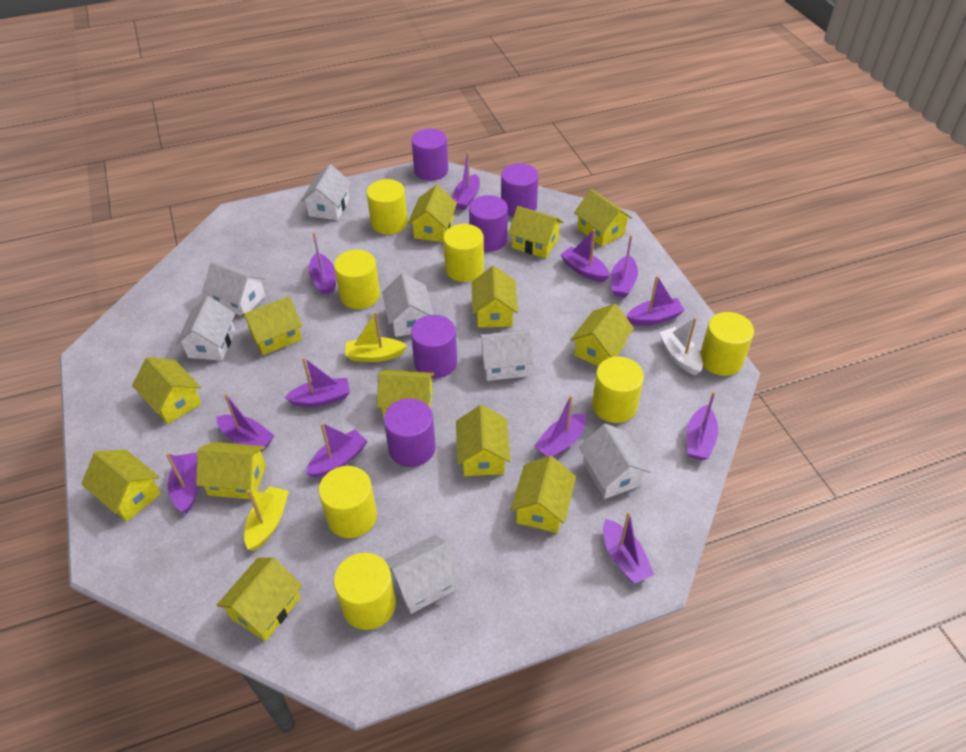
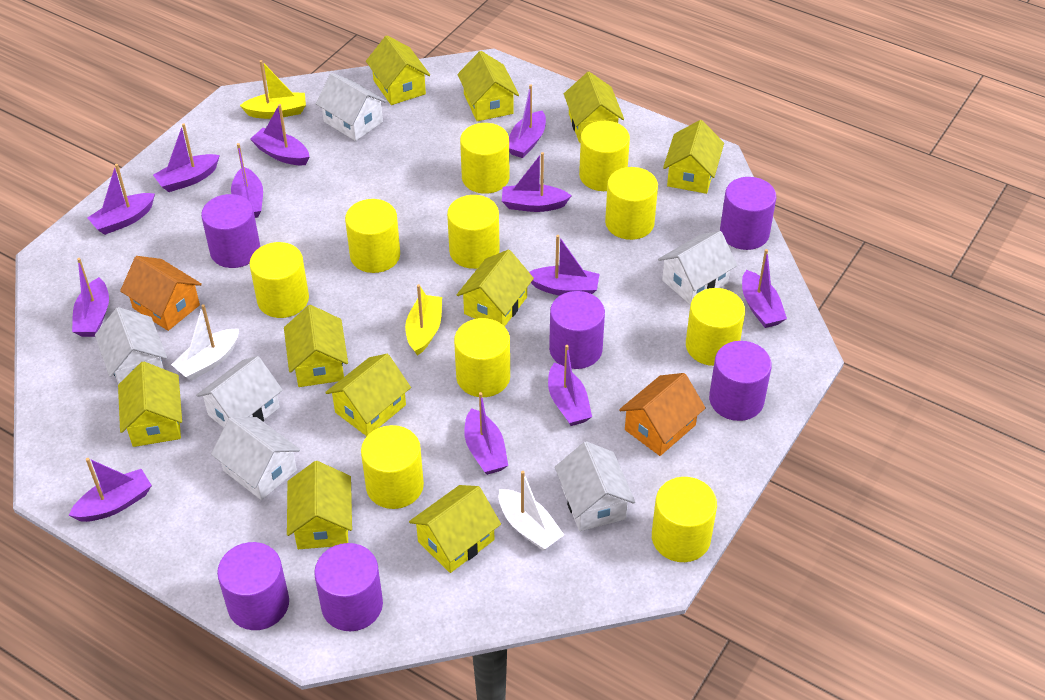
orange house: none = 0 -> [120,256,202,331] [619,373,706,456] = 2
purple cylinder: [384,398,436,467] [411,129,449,181] [411,315,457,378] [469,195,508,252] [501,163,539,217] = 5 -> [201,194,260,268] [217,542,289,630] [314,543,383,631] [549,291,605,369] [709,341,772,421] [720,177,776,250] = 6
white boat: [659,317,703,375] = 1 -> [171,304,239,381] [499,471,564,550] = 2
white house: [176,296,235,361] [202,262,266,317] [301,164,351,220] [382,273,433,337] [384,535,462,614] [478,330,534,381] [579,424,651,499] = 7 -> [95,307,167,384] [196,356,283,428] [211,417,300,500] [315,73,387,141] [555,441,635,531] [658,231,737,304] = 6
yellow cylinder: [319,466,377,538] [334,250,380,309] [334,553,396,630] [367,179,408,235] [443,224,484,282] [592,357,644,423] [700,312,754,376] = 7 -> [249,242,309,318] [345,199,400,273] [361,425,424,509] [447,195,500,269] [454,318,510,397] [460,123,509,194] [579,121,630,191] [605,167,658,240] [652,477,717,562] [686,288,745,366] = 10
yellow house: [81,449,161,522] [132,357,201,424] [196,442,266,499] [216,557,302,641] [242,296,302,355] [377,370,435,419] [408,185,457,242] [456,405,510,476] [472,266,518,328] [508,206,563,258] [510,456,576,533] [570,304,634,366] [574,189,632,247] = 13 -> [118,362,182,447] [284,305,348,387] [287,461,352,549] [325,354,411,436] [366,35,430,105] [409,485,501,573] [457,51,519,121] [457,250,534,327] [564,72,624,143] [663,120,724,194] = 10

